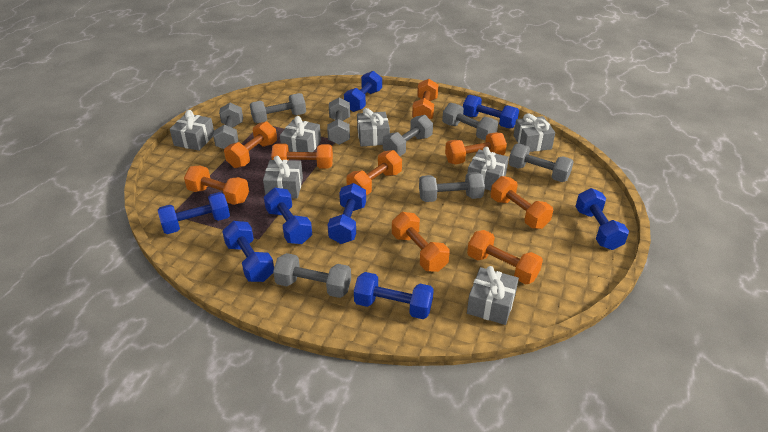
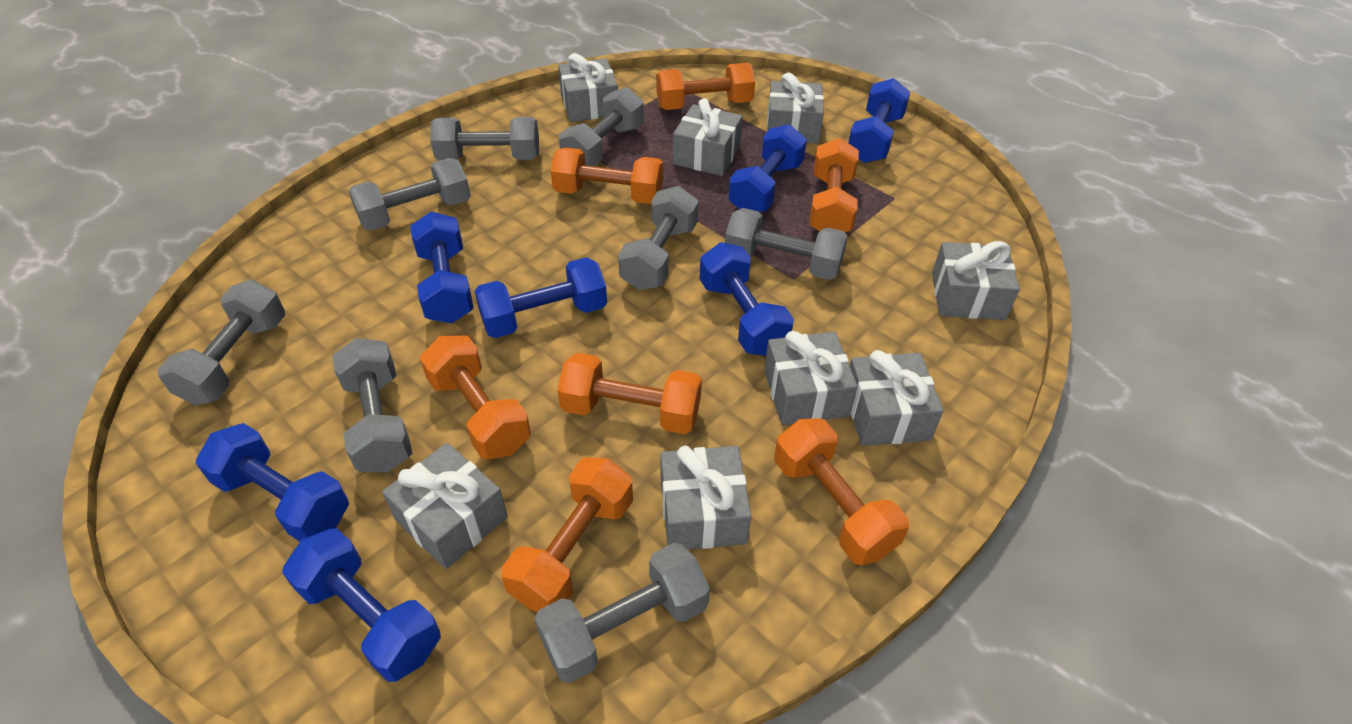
blue dumbbell: [158,192,230,234] [222,221,274,282] [264,188,312,244] [328,183,366,244] [344,71,382,112] [354,272,434,319] [463,95,519,128] [575,188,629,250] = 8 -> [196,423,349,542] [282,528,441,682] [410,211,474,323] [475,257,607,338] [699,242,794,356] [729,124,807,212] [848,78,910,163] = 7
grey gift: [170,110,214,151] [263,156,303,199] [280,116,321,152] [357,108,390,146] [467,266,519,325] [468,147,509,191] [513,113,555,152] = 7 -> [382,443,508,569] [558,53,618,122] [660,446,751,549] [673,98,743,176] [764,331,858,426] [767,73,824,144] [850,350,943,446] [932,241,1020,320] = 8
orange dumbbell: [184,166,249,205] [224,122,277,168] [271,143,333,169] [346,150,402,196] [392,212,450,272] [412,79,438,119] [445,132,507,164] [467,230,543,284] [490,176,553,229] = 9 -> [420,335,531,459] [502,457,633,612] [551,147,663,204] [557,353,702,434] [656,63,755,110] [774,418,909,565] [809,138,859,232] = 7

